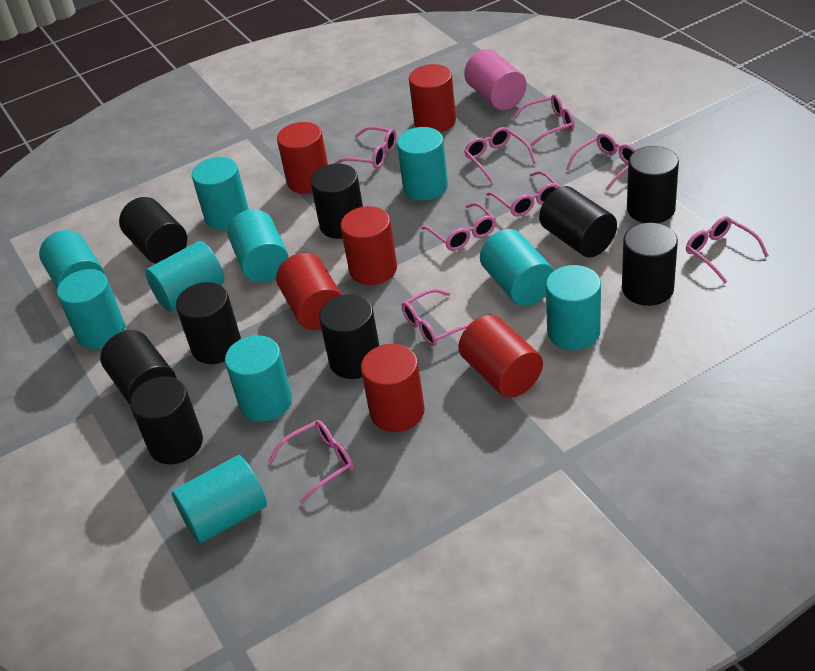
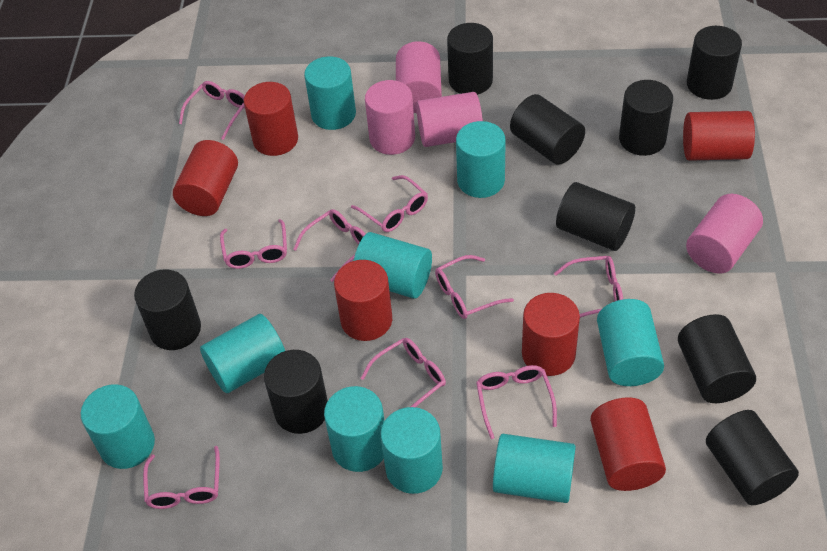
pink cylinder: [464,49,527,110] = 1 -> [365,80,415,155] [396,41,442,113] [416,92,483,147] [686,194,763,274] = 4
turquoise cylinder: [39,230,105,288] [57,269,125,349] [145,241,224,312] [172,455,267,544] [192,157,249,230] [225,335,292,422] [228,209,289,283] [397,127,448,201] [480,229,554,306] [546,265,601,350] = 10 -> [81,384,155,469] [200,314,285,393] [304,56,356,130] [324,386,385,472] [354,232,432,299] [381,407,443,494] [456,121,506,198] [493,434,576,503] [597,299,664,386] = 9

